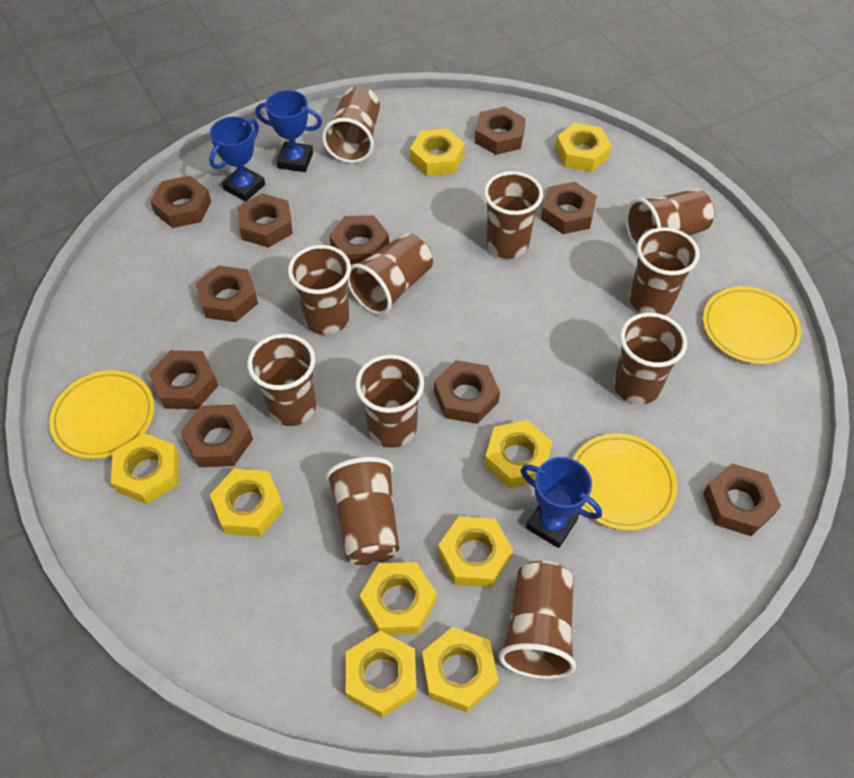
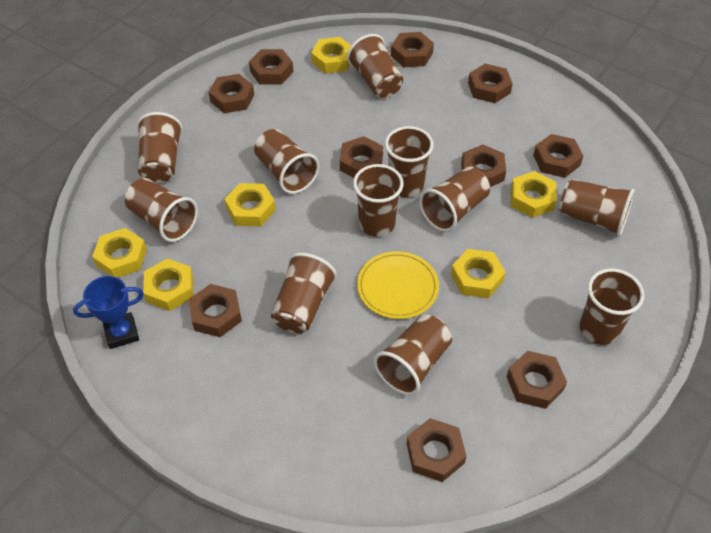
blue trophy: [209,116,265,202] [255,90,322,172] [521,457,602,548] = 3 -> [73,276,144,349] = 1
yellow nut: [111,433,179,504] [210,469,284,537] [346,631,417,718] [360,562,437,635] [410,128,465,176] [422,627,498,712] [438,516,513,587] [484,420,552,488] [555,123,612,172] = 9 -> [92,228,147,278] [143,258,193,311] [225,183,276,227] [311,37,351,74] [451,249,506,298] [511,171,557,218] = 6
yellow plate: [49,370,154,459] [573,434,677,530] [703,286,801,364] = 3 -> [357,251,439,319] = 1

